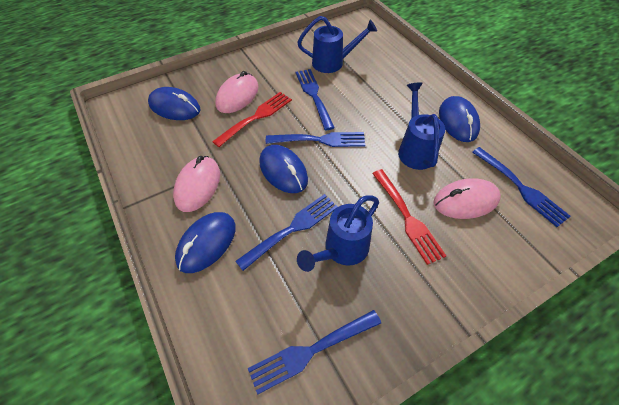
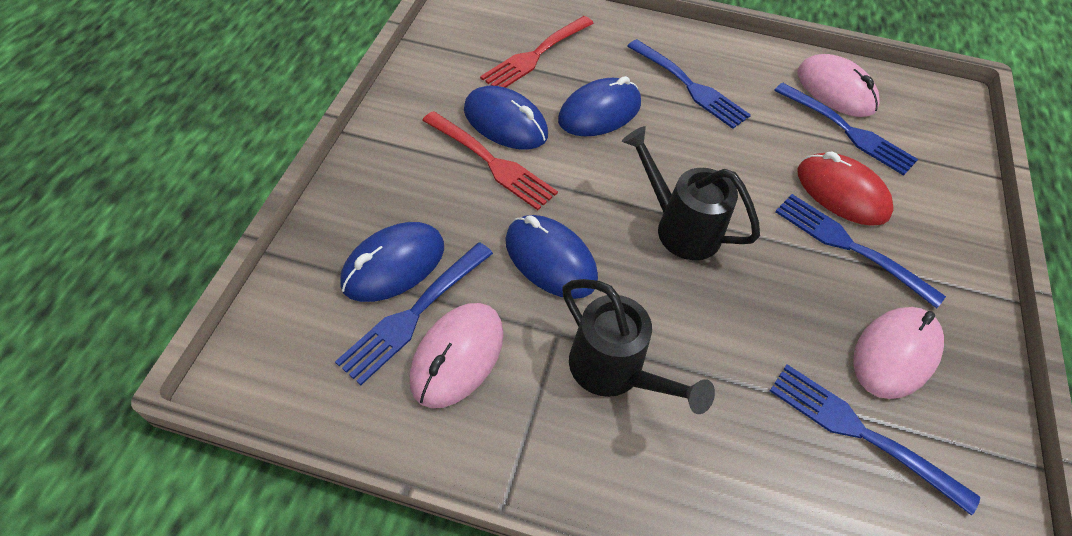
black watering can: none = 0 -> [562,279,715,414] [622,126,760,260] = 2
blue watering can: [297,16,377,73] [297,195,379,272] [398,82,445,170] = 3 -> none = 0
red mouse: none = 0 -> [798,151,894,226] = 1

